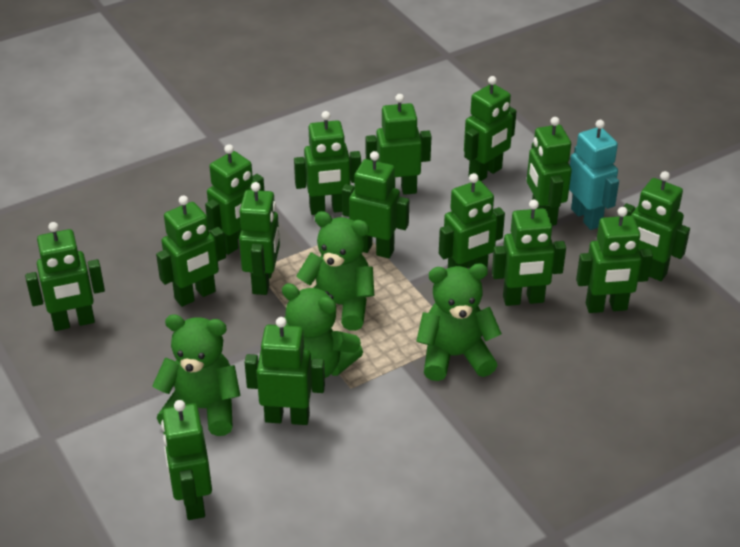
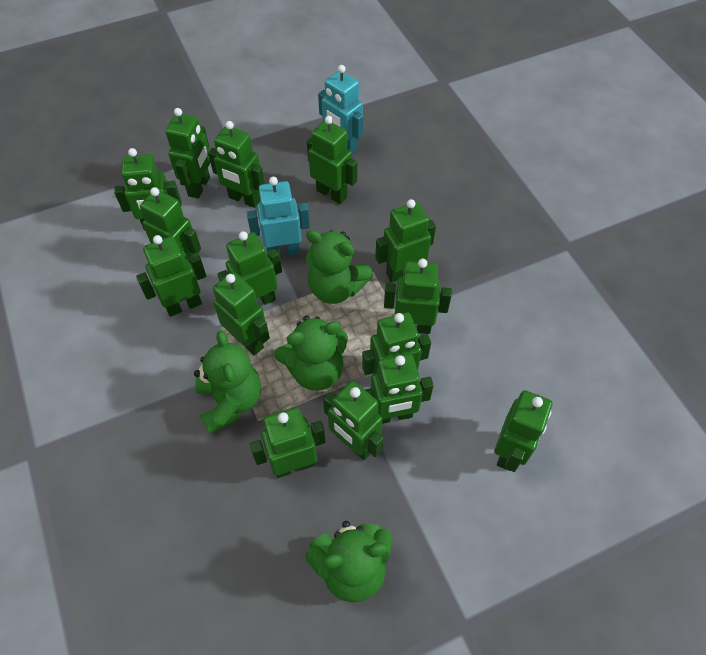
turquoise robot: [569,120,619,230] = 1 -> [247,177,310,256] [318,65,363,153] = 2

